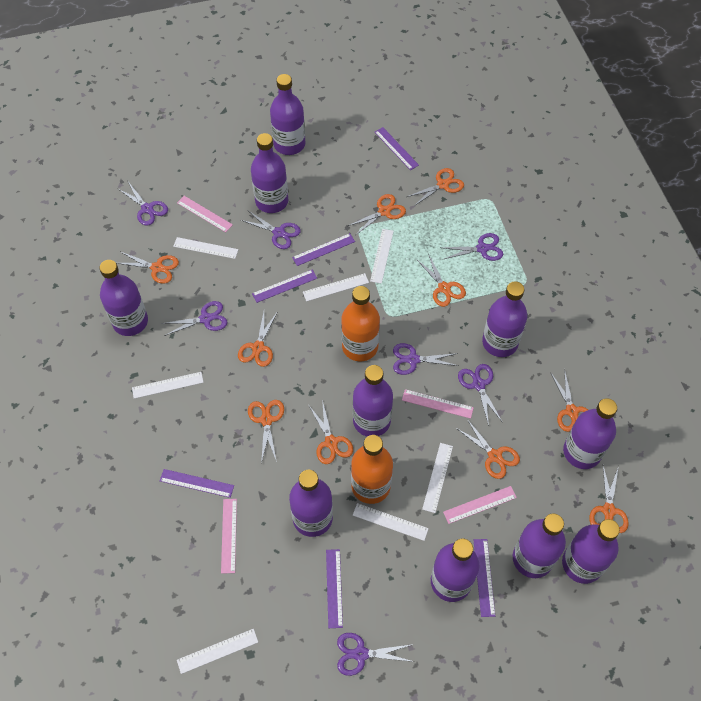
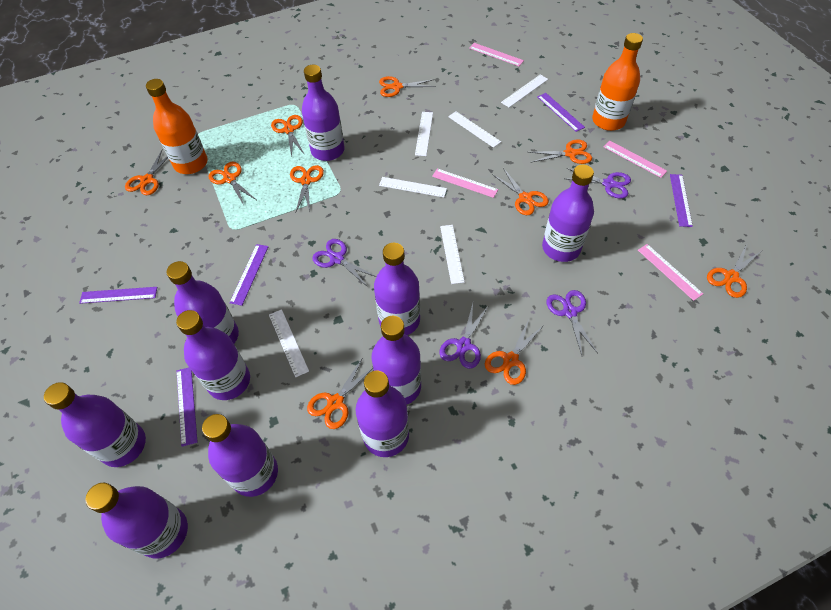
purple ruler: [160,469,234,498] [252,269,317,303] [292,233,355,266] [326,549,343,628] [375,127,419,170] [473,539,495,617] = 6 -> [79,287,157,304] [176,367,198,447] [229,244,269,306] [537,93,585,132] [670,174,693,227] = 5
purple scissors: [117,182,168,226] [161,301,228,336] [241,211,301,249] [337,633,414,676] [393,343,459,375] [442,233,503,261] [458,364,503,426] = 7 -> [312,239,377,287] [439,303,489,369] [546,290,598,355] [564,168,631,199] = 4
white ruler: [132,372,204,399] [173,237,239,259] [177,629,258,674] [303,273,369,302] [353,503,429,541] [370,229,394,284] [422,443,453,513] = 7 -> [269,309,309,377] [379,177,447,197] [415,112,433,156] [440,225,465,284] [448,111,501,148] [501,75,548,107] = 6

